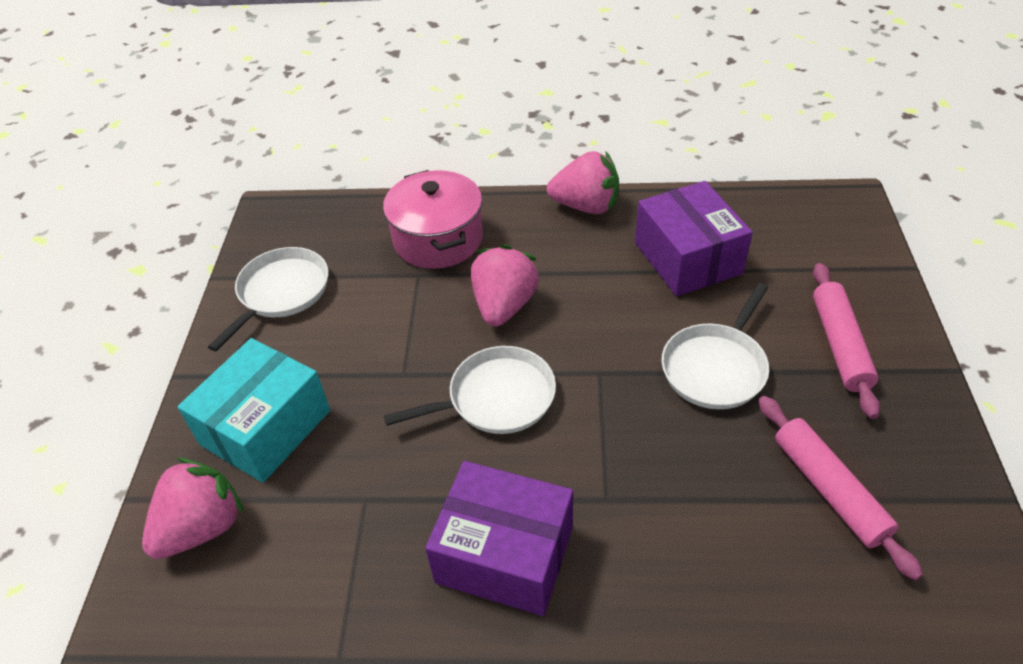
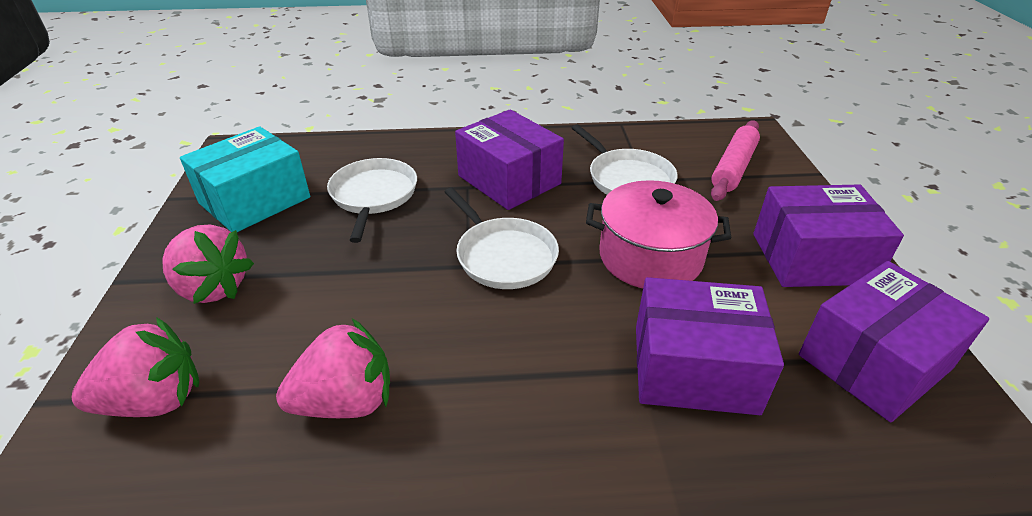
pink rolling pin: [758,396,923,581] [813,263,880,419] = 2 -> [711,120,760,201] = 1
purple box: [425,461,573,616] [635,181,753,296] = 2 -> [455,109,564,210] [636,277,784,415] [753,185,904,287] [799,261,989,422] = 4

